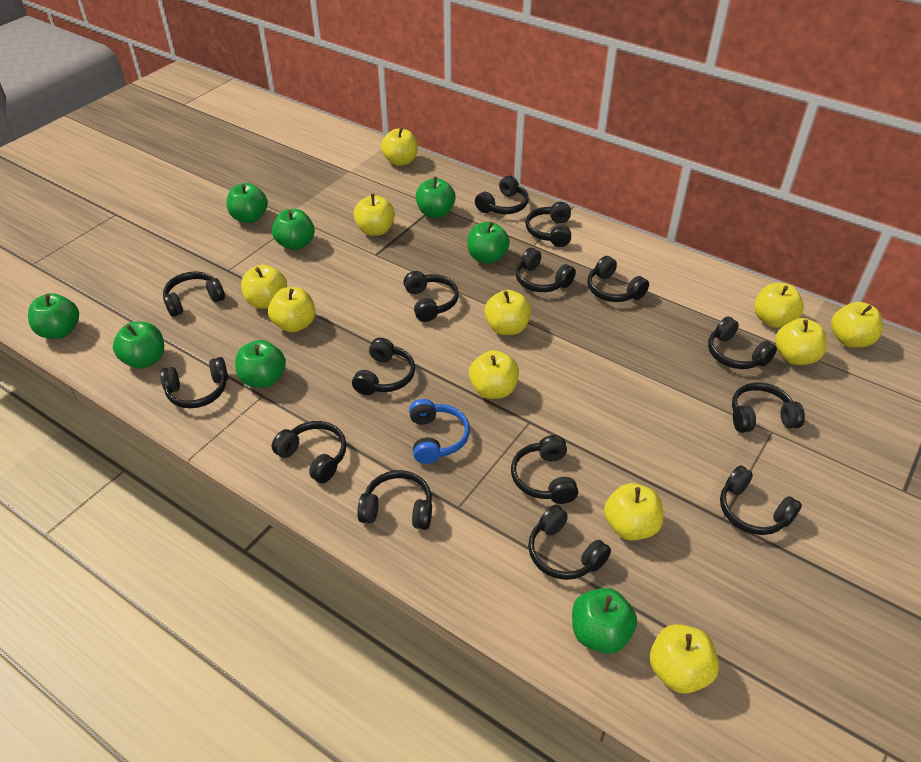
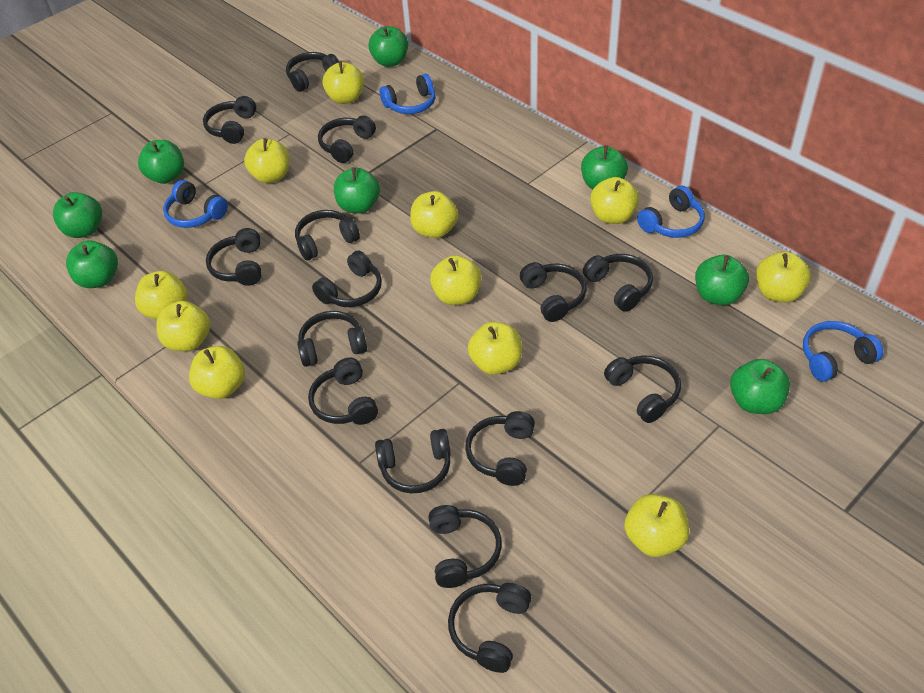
blue headphones: [409,399,470,464] = 1 -> [163,180,228,228] [379,74,436,114] [637,186,705,238] [803,321,883,382] = 4

